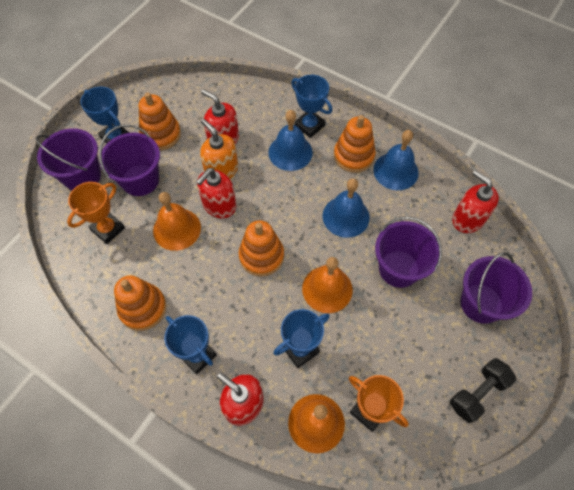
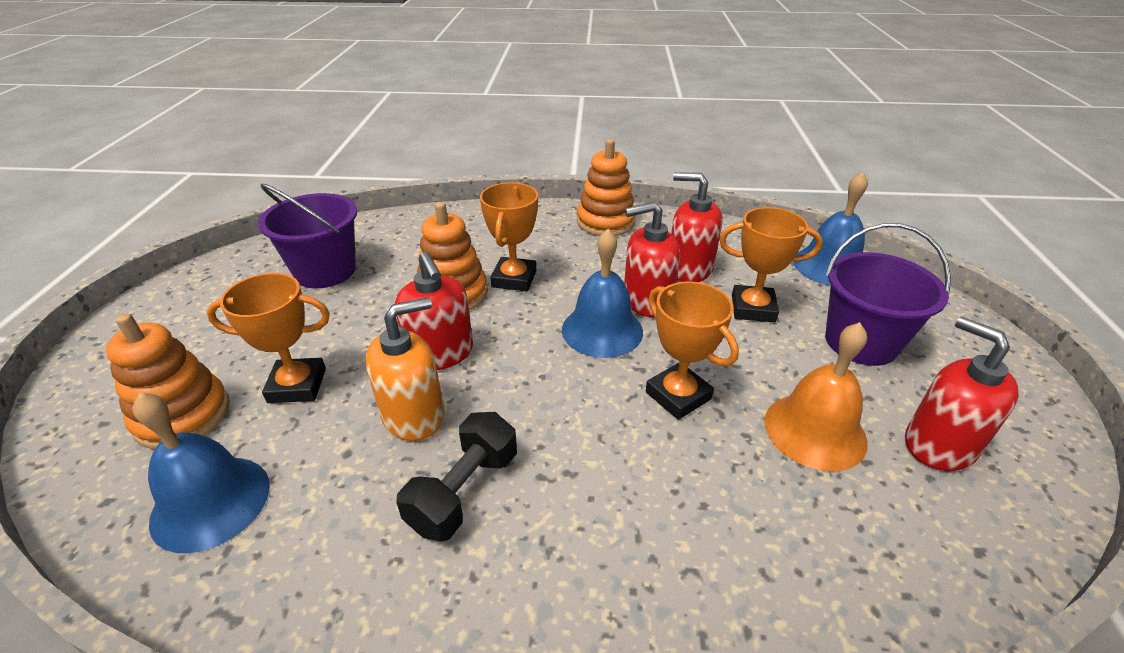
blue trophy: [80,87,129,144] [164,315,217,374] [273,309,330,368] [291,75,332,138] = 4 -> none = 0
orange bell: [153,192,201,251] [288,394,345,453] [302,257,353,313] = 3 -> [764,322,868,471] = 1
orange stacking toy: [114,275,167,331] [139,92,181,150] [239,220,284,276] [334,115,376,173] = 4 -> [106,313,230,450] [417,202,488,311] [577,139,636,236] = 3
orange trophy: [67,182,125,244] [349,375,409,432] = 2 -> [207,273,330,403] [480,182,538,291] [646,281,739,420] [719,207,823,323] = 4
purple bucket: [35,128,101,190] [99,125,160,196] [375,217,442,288] [460,252,532,324] = 4 -> [258,184,357,288] [825,223,951,366] = 2

